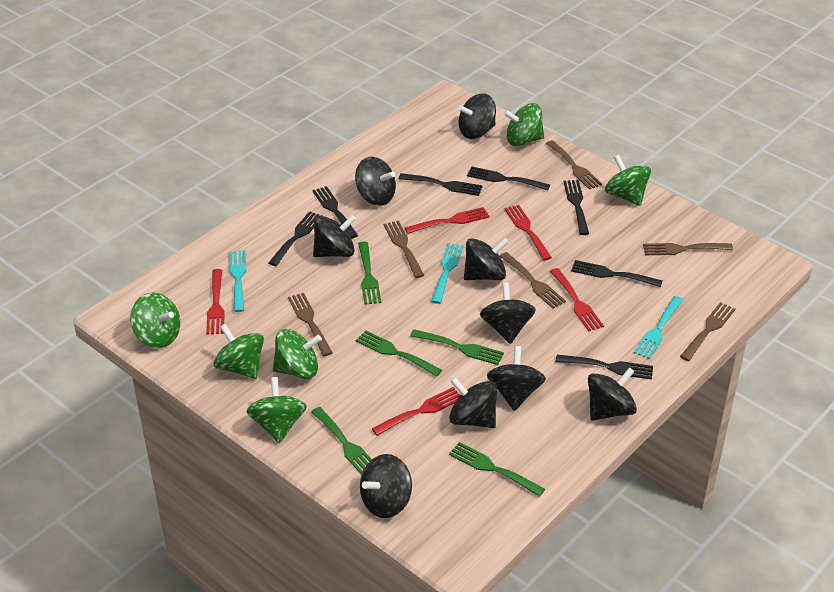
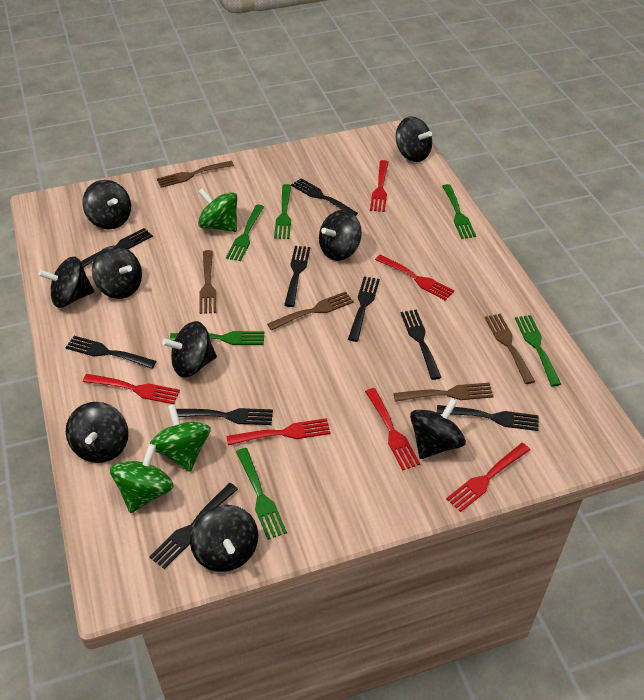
black fork: [268,211,322,266] [312,186,358,239] [399,173,483,196] [467,166,550,190] [556,355,653,380] [563,180,589,235] [571,260,662,287] = 7 -> [65,336,156,369] [81,228,153,268] [149,483,238,569] [176,408,273,425] [284,246,310,307] [291,178,358,216] [348,276,380,342] [401,309,442,380] [437,405,539,431] = 9
brown fork: [288,293,333,356] [384,220,424,278] [500,252,566,309] [546,140,602,190] [643,243,733,255] [680,302,736,361] = 6 -> [157,161,234,188] [199,250,216,314] [267,291,354,330] [394,382,494,402] [485,314,535,384] = 5
green fork: [311,407,372,475] [356,330,442,376] [358,241,381,305] [410,329,504,365] [449,442,545,497] = 5 -> [170,331,264,345] [226,205,264,261] [236,448,287,540] [274,184,291,239] [442,184,476,239] [515,315,561,386] = 6
green spinning top: [130,293,180,348] [214,324,264,379] [246,377,307,443] [273,329,322,379] [504,103,544,146] [605,155,651,206] = 6 -> [110,444,174,513] [150,404,211,472] [198,188,237,232] = 3
red fork: [206,269,225,335] [372,387,461,436] [405,207,490,234] [504,205,552,260] [550,268,604,331] = 5 -> [83,374,180,404] [227,418,330,445] [365,388,420,470] [370,160,388,212] [375,255,454,301] [446,443,530,512] = 6
turquoise fork: [229,250,246,312] [431,243,464,304] [634,296,683,359] = 3 -> none = 0

